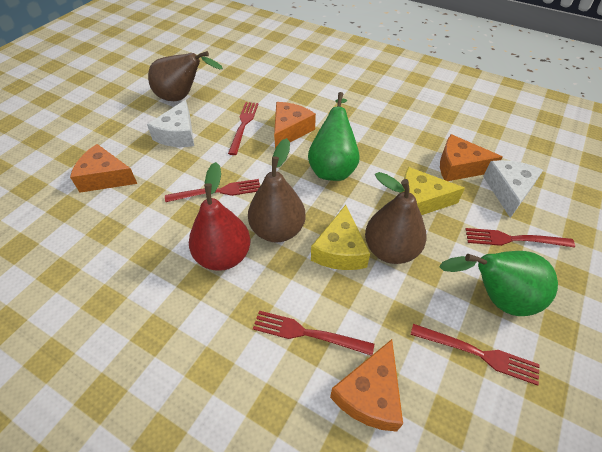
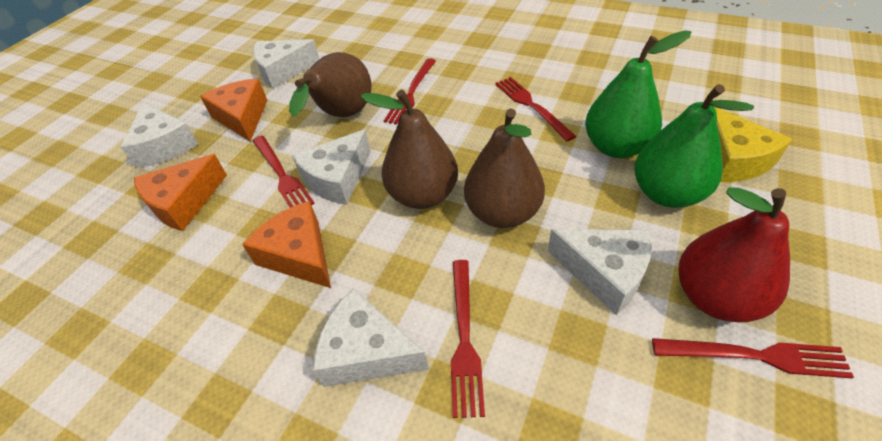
orange cheese: [70,144,137,193] [274,102,316,149] [330,339,403,432] [440,134,503,181] = 4 -> [134,154,227,231] [200,79,267,142] [242,201,331,288] = 3
white cheese: [147,100,194,147] [483,160,543,218] = 2 -> [121,102,198,168] [253,39,320,89] [292,129,371,205] [312,288,429,387] [547,229,652,315] = 5
yellow cheese: [311,205,370,270] [401,167,465,215] = 2 -> [713,106,792,182] = 1

